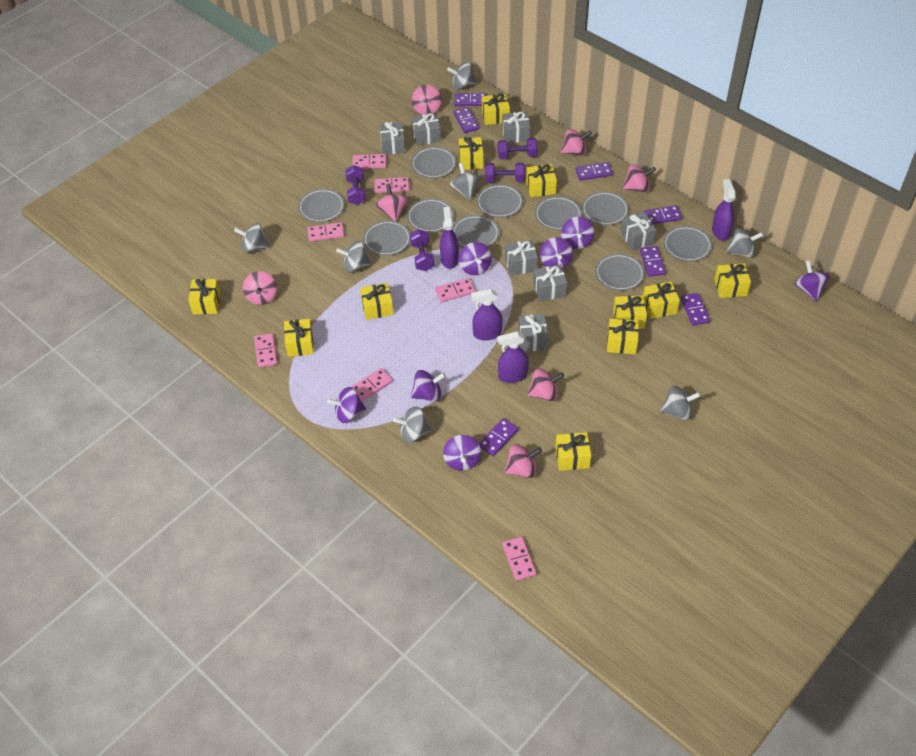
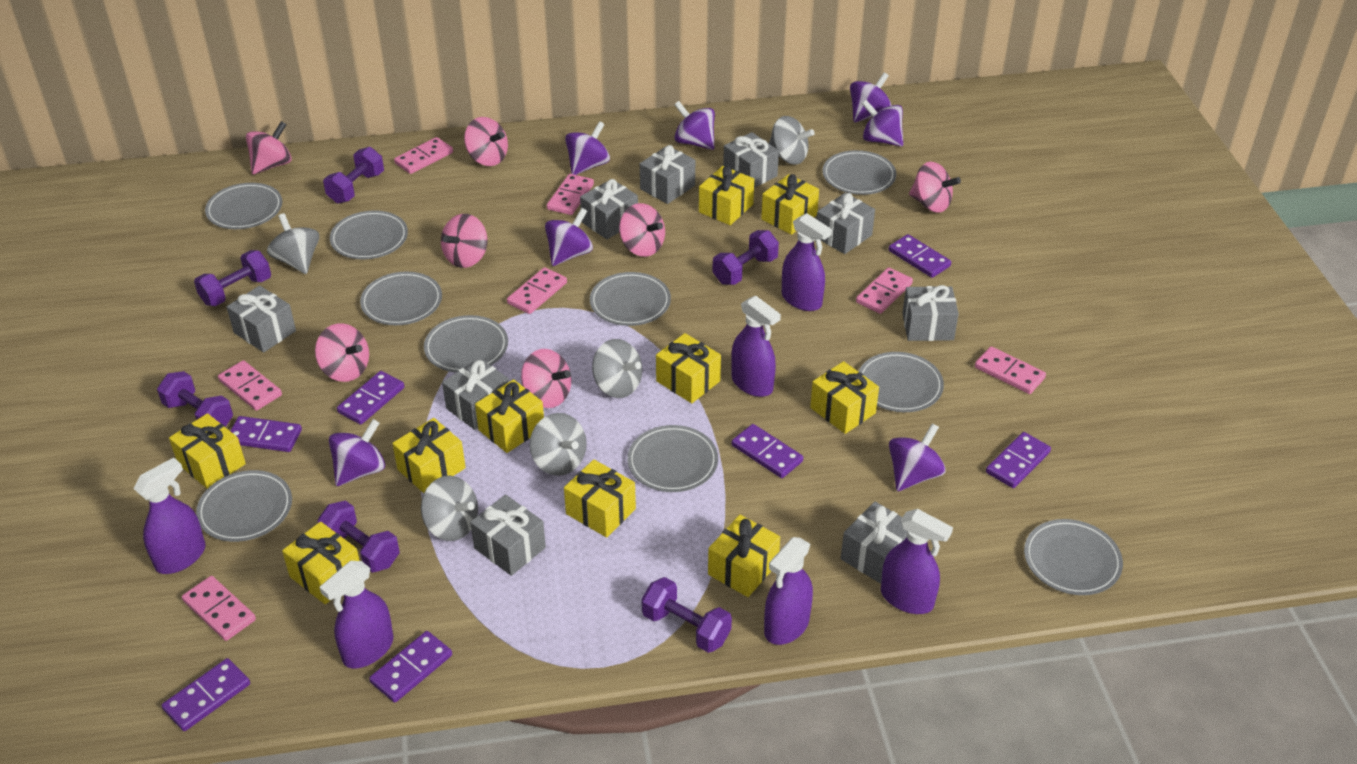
grey gift: [380,122,405,155] [412,113,441,146] [502,112,530,143] [505,240,538,276] [518,314,548,352] [533,265,567,301] [621,212,656,250] = 7 -> [227,286,296,352] [442,358,509,430] [470,494,546,576] [580,179,638,239] [640,145,695,204] [723,132,779,188] [817,193,875,254] [841,502,907,584] [902,285,959,341] = 9
grey spinning top: [234,223,270,253] [336,241,372,272] [393,407,431,443] [447,62,477,90] [450,163,480,200] [660,386,701,420] [726,227,764,258] = 7 -> [267,213,319,274] [421,475,478,541] [530,413,587,476] [592,339,642,398] [769,116,815,164] = 5
purple dumbbell: [345,165,366,205] [410,229,434,271] [485,163,525,183] [498,138,538,160] = 4 -> [157,371,233,427] [194,250,271,306] [318,500,400,573] [323,147,384,204] [641,577,732,653] [712,230,779,285] = 6
purple spray bottle: [440,207,459,269] [471,289,503,340] [497,332,529,383] [712,179,736,241] = 4 -> [134,458,206,574] [320,561,394,669] [731,296,781,397] [764,537,813,645] [782,213,832,311] [881,509,953,614] = 6
yellow gift: [188,279,220,314] [284,319,314,357] [360,283,394,320] [459,137,484,170] [482,93,510,125] [526,164,557,197] [555,432,591,471] [607,319,639,354] [613,295,647,329] [643,282,680,319] [714,263,751,298] = 11 -> [169,413,246,489] [282,522,360,604] [392,418,466,493] [475,379,544,453] [564,459,636,537] [656,333,721,403] [699,166,754,225] [708,515,780,597] [761,174,819,235] [810,361,879,434] = 10

